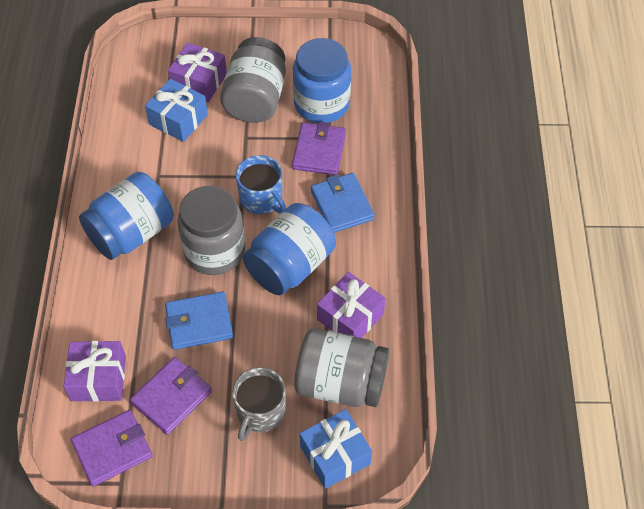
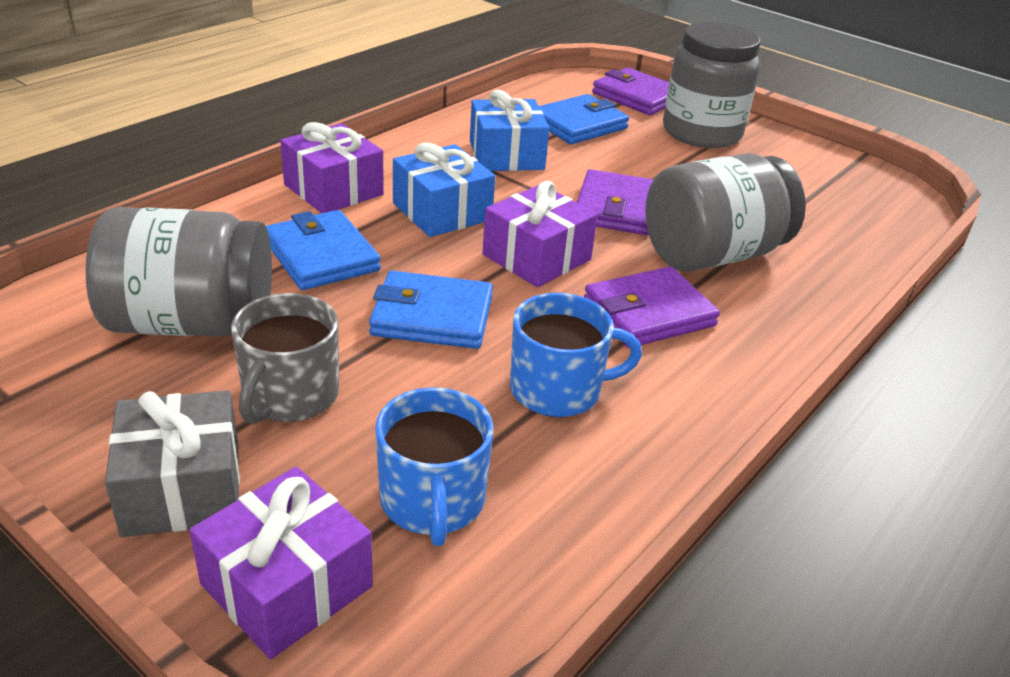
blue jar: [79,172,174,260] [243,203,336,295] [293,38,351,123] = 3 -> none = 0
blue mug: [236,155,286,214] = 1 -> [375,387,493,546] [510,293,642,417] = 2
blue wallet: [165,292,233,350] [311,173,375,233] = 2 -> [266,210,381,290] [369,271,493,349] [539,94,629,144] = 3
grey gift: none = 0 -> [105,390,240,537] = 1

